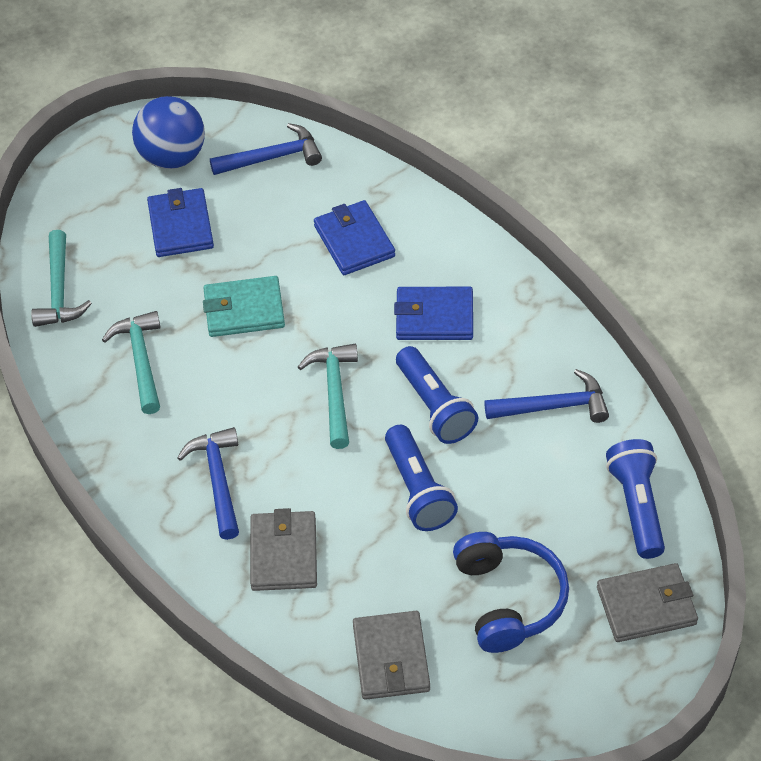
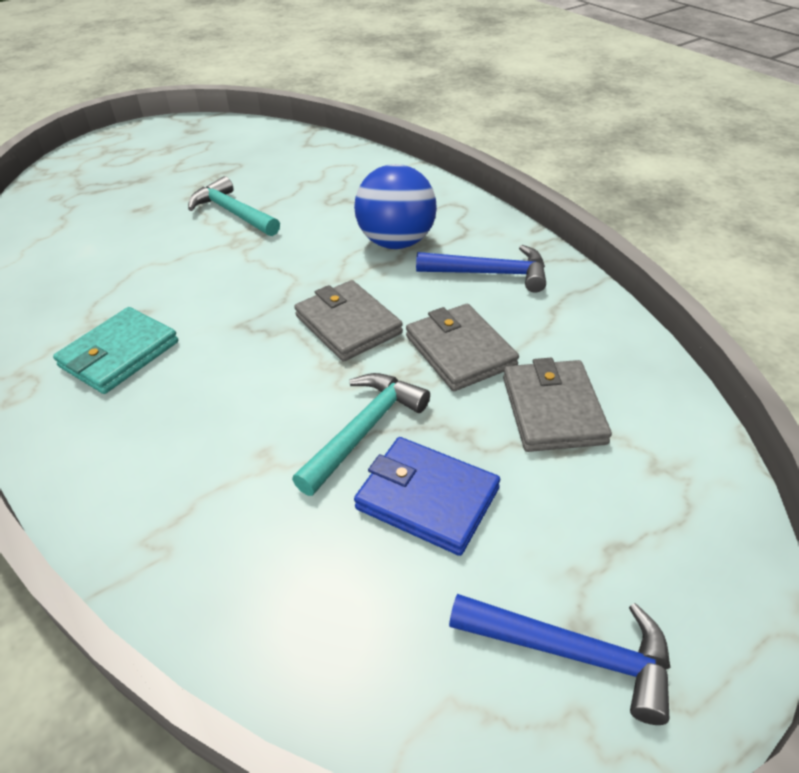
blue flashlight: [385,425,458,531] [396,346,478,444] [606,439,665,559] = 3 -> none = 0
blue hammer: [177,427,239,540] [210,123,322,175] [484,369,609,423] = 3 -> [416,245,546,293] [449,594,670,725] = 2
blue headphones: [453,532,569,653] = 1 -> none = 0
blue wallet: [147,188,214,257] [314,200,395,275] [394,287,473,340] = 3 -> [354,437,500,556] = 1
turquoise hammer: [31,230,92,327] [102,311,161,414] [298,344,358,449] = 3 -> [188,176,280,236] [292,373,430,496] = 2

